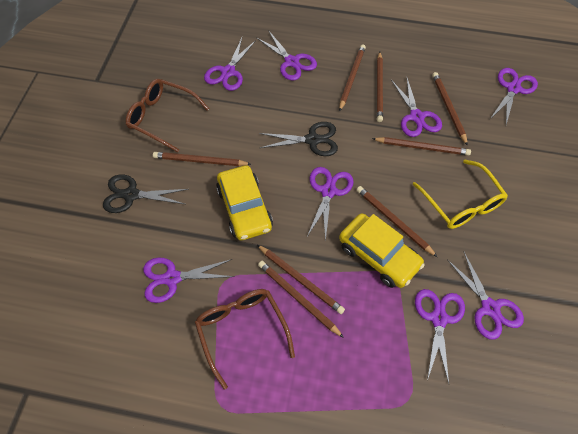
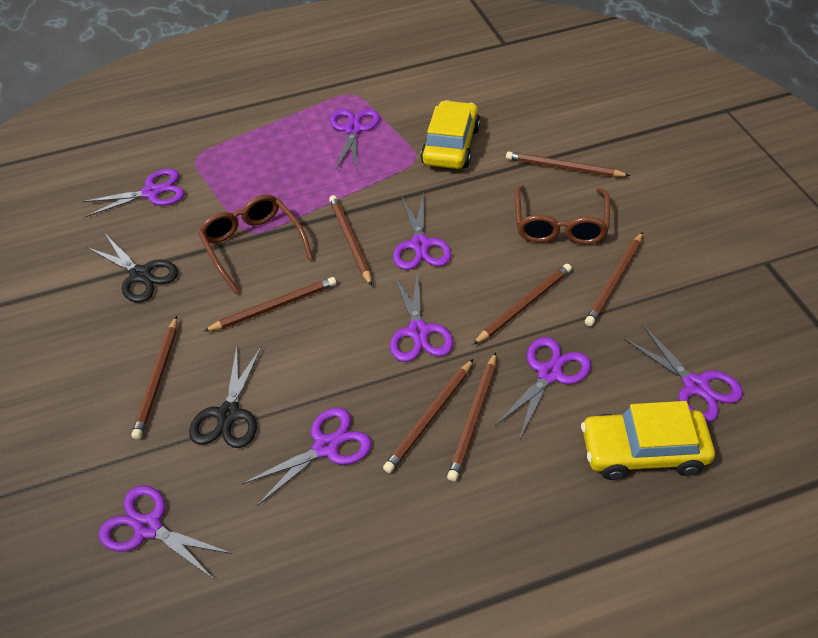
yellow glasses: [412,160,508,229] = 1 -> none = 0

